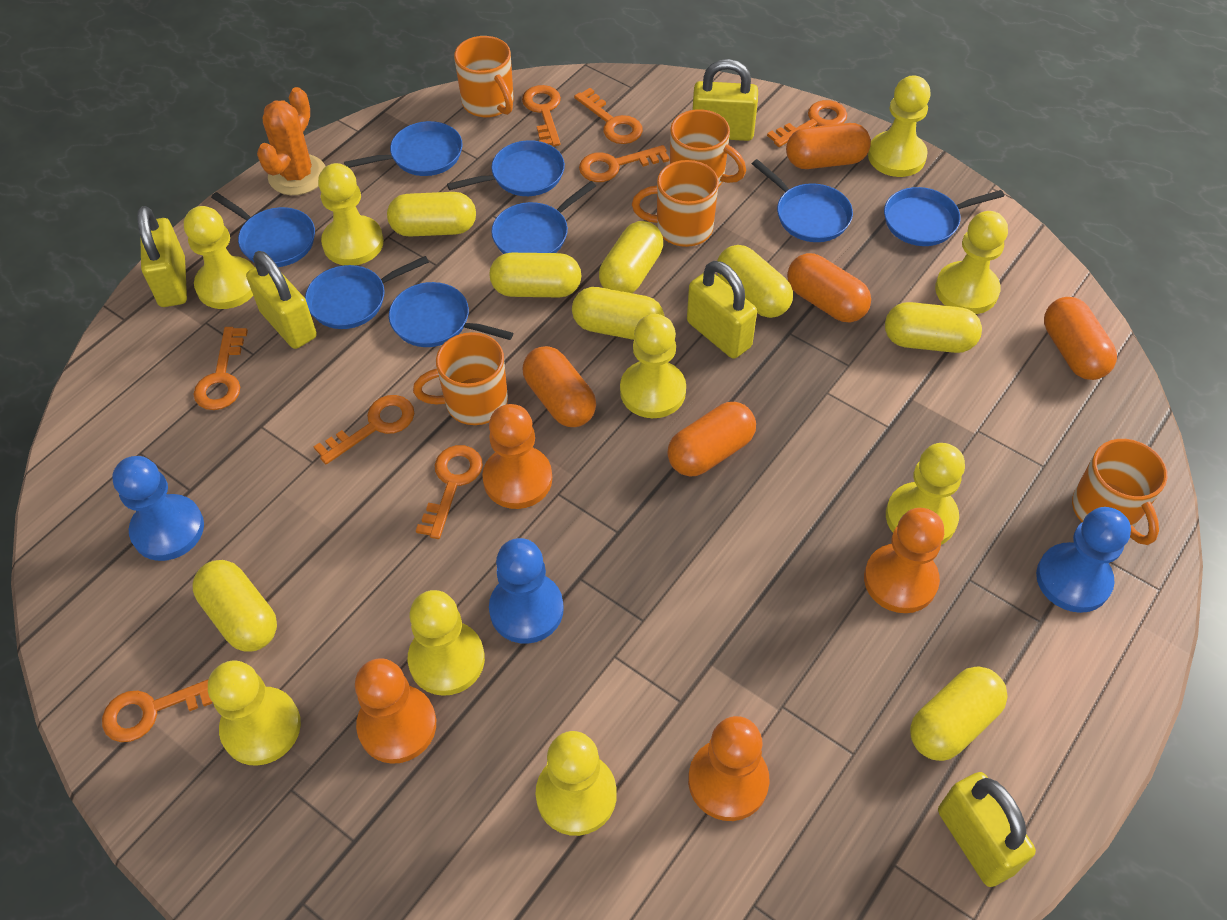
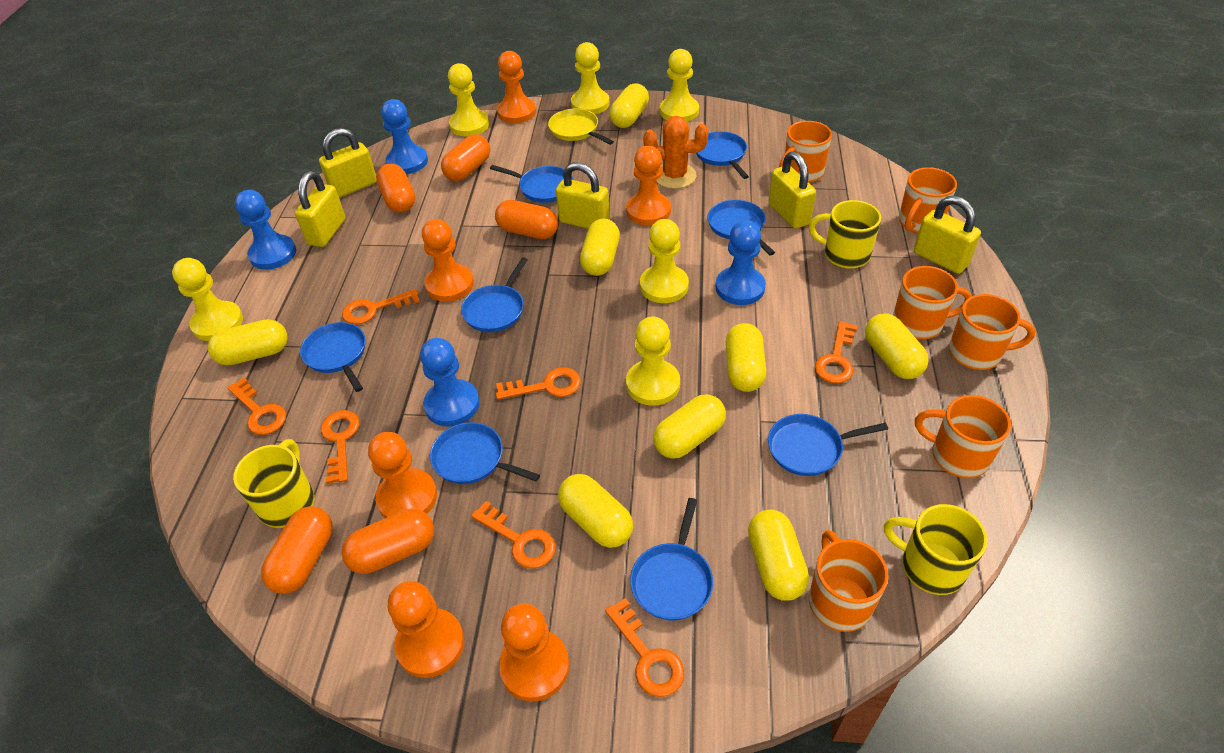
blue pawn: [112,456,204,561] [489,538,564,644] [1036,507,1131,613] = 3 -> [235,190,296,270] [381,99,428,174] [420,338,479,427] [716,220,766,305] = 4
orange key: [102,679,212,742] [193,327,248,410] [314,395,414,464] [416,445,483,539] [522,85,561,146] [574,88,643,144] [579,145,670,182] [767,100,847,147] = 8 -> [227,378,286,435] [321,410,360,484] [342,289,420,325] [471,501,556,569] [496,367,581,400] [605,598,684,697] [815,321,858,384] = 7
orange mug: [413,332,508,425] [454,36,514,118] [632,160,719,247] [670,109,746,187] [1072,439,1167,545] = 5 -> [779,121,832,183] [809,530,889,632] [893,266,972,339] [899,167,957,233] [915,395,1011,478] [949,294,1035,370] = 6
orange pawn: [355,658,436,764] [482,404,552,509] [688,716,769,821] [864,508,944,613] = 4 -> [368,432,437,518] [388,581,464,678] [422,219,474,302] [497,51,536,123] [499,603,569,702] [626,146,671,226] = 6
yellow mug: none = 0 -> [233,439,314,528] [809,200,881,269] [884,504,987,595] = 3
yellow pan: none = 0 -> [548,109,614,145] = 1
yellow pawn: [184,206,254,309] [208,660,301,766] [318,163,384,265] [408,590,485,696] [536,731,617,836] [620,314,686,418] [868,76,931,177] [886,443,965,545] [935,211,1008,314] = 9 -> [172,258,243,341] [448,63,489,137] [571,42,610,114] [626,316,680,406] [640,219,689,303] [660,49,699,122] = 6

